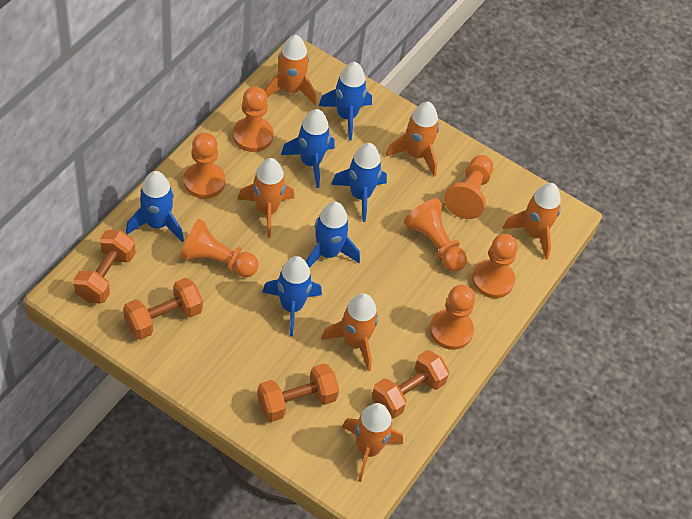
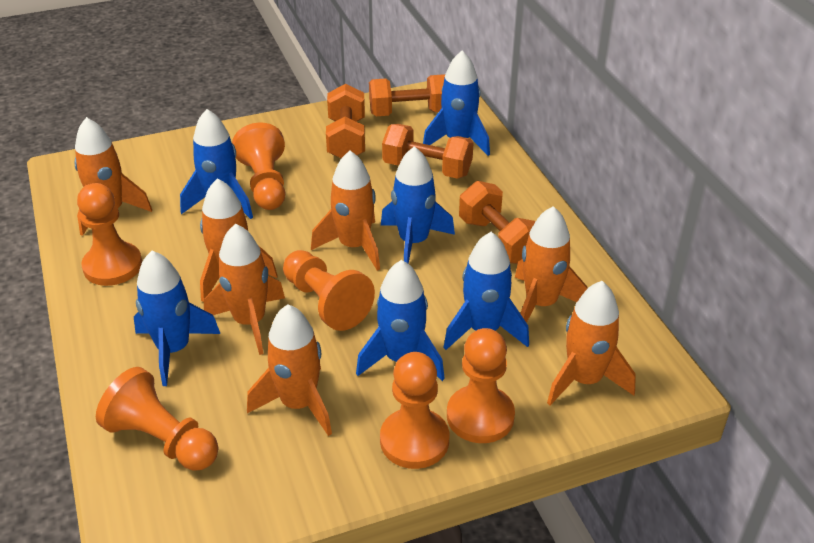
orange pawn: [180,219,259,278] [184,133,225,199] [233,86,273,152] [404,198,467,272] [430,285,475,350] [444,155,493,219] [472,234,518,298] = 7 -> [77,183,142,286] [96,367,218,471] [232,123,286,210] [283,250,375,331] [380,352,449,469] [447,328,515,443] = 6
orange rocket: [238,158,294,238] [265,35,317,105] [321,293,378,371] [342,403,403,482] [386,102,439,177] [502,183,561,260] = 6 -> [74,117,152,236] [200,178,278,302] [204,224,285,355] [247,305,332,436] [311,151,380,271] [515,206,588,323] [547,281,636,405] = 7

